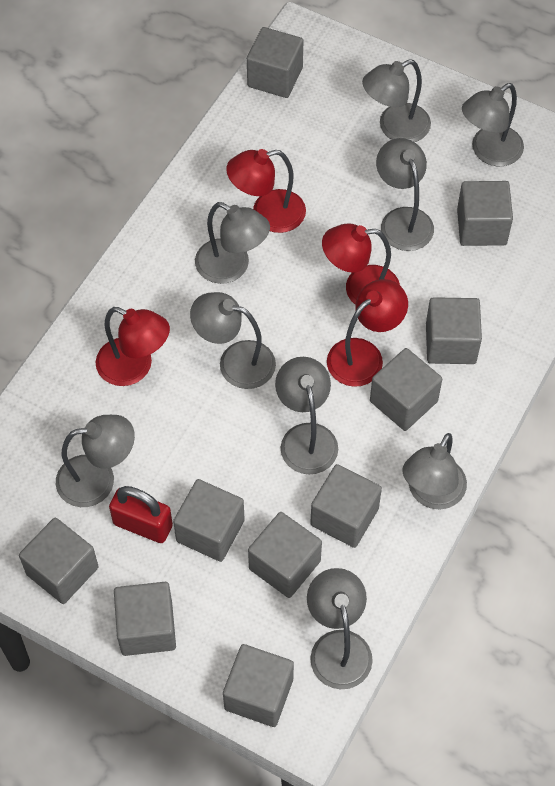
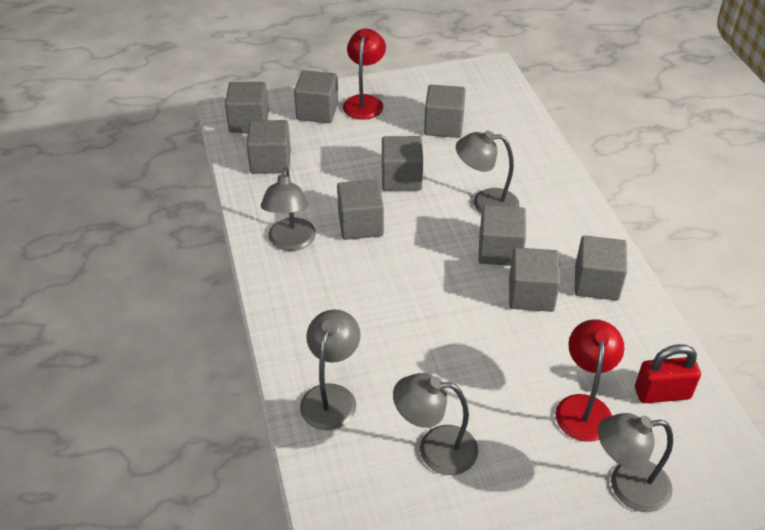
grey cube: [19,518,99,604] [114,582,176,656] [173,479,245,562] [223,644,294,727] [247,27,303,98] [248,512,322,598] [310,464,382,548] [370,348,442,431] [426,297,482,364] [457,181,513,246] = 10 -> [225,82,269,133] [246,120,291,174] [294,70,338,123] [337,180,384,240] [382,136,423,191] [424,85,466,138] [478,205,526,266] [509,247,560,312] [574,235,627,301] = 9
grey lamp: [56,415,135,507] [190,292,276,389] [195,202,270,284] [275,357,338,474] [307,568,373,689] [362,59,431,142] [376,138,434,251] [402,433,467,509] [462,83,524,166] = 9 -> [261,167,316,251] [300,310,361,430] [393,373,478,475] [456,131,519,214] [598,413,673,512] = 5
red lamp: [96,307,170,386] [226,149,306,233] [322,223,400,304] [327,279,408,387] = 4 -> [343,29,386,120] [555,319,624,442] = 2

